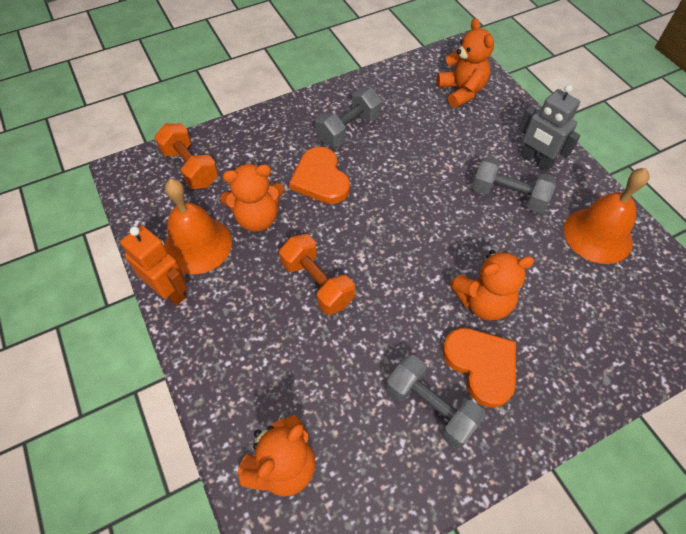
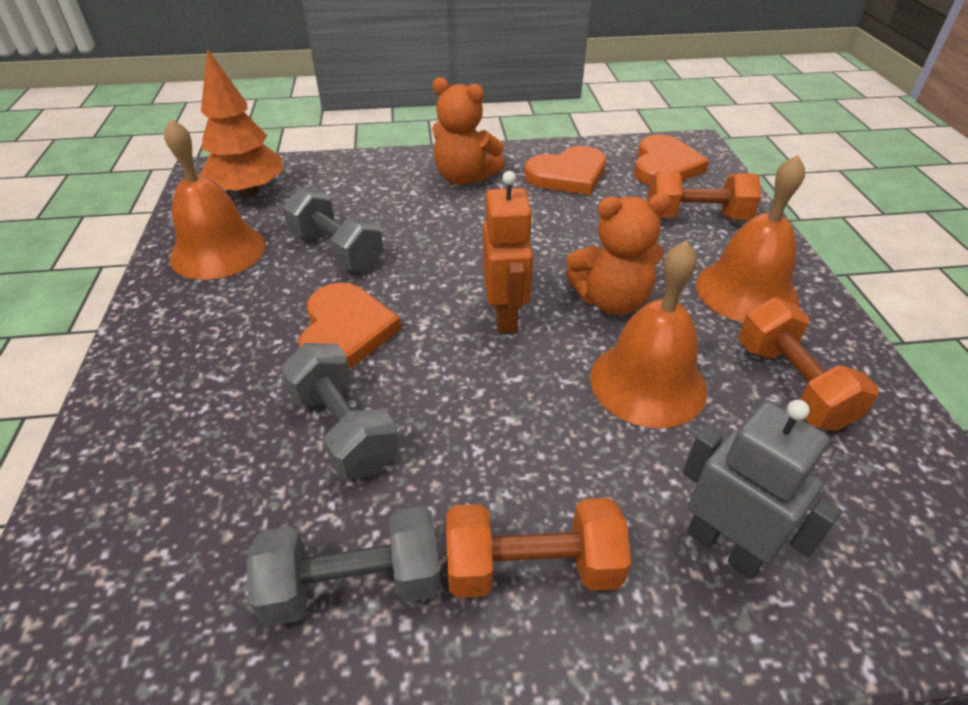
orange bell: [164,179,232,274] [564,168,650,264] = 2 -> [164,119,266,280] [590,240,707,428] [696,155,805,323] = 3
orange dumbbell: [154,123,218,189] [279,234,355,315] = 2 -> [446,498,631,598] [648,172,761,220] [738,298,879,431] = 3
orange heart: [289,147,350,204] [442,328,516,408] = 2 -> [299,282,401,368] [524,146,606,195] [634,134,709,185] = 3
orange teddy bear: [220,164,284,232] [238,416,316,497] [437,18,494,108] [450,250,534,321] = 4 -> [432,77,505,185] [566,193,671,315] = 2
orange tree: none = 0 -> [200,49,283,197] = 1

